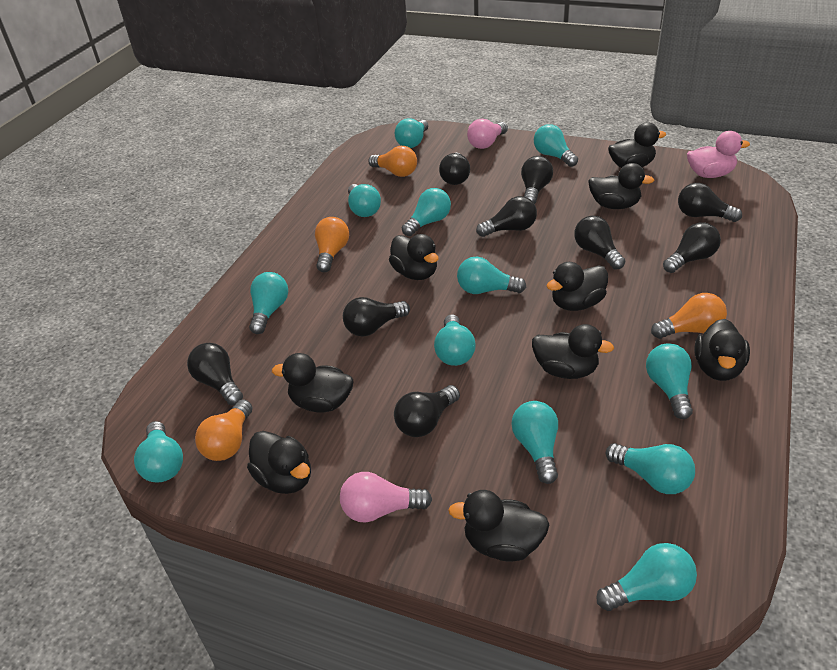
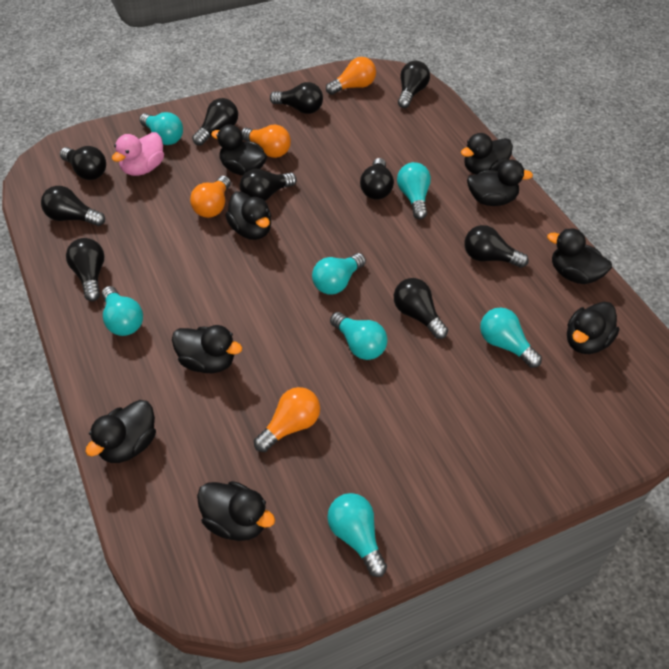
black light bulb: [187,343,243,406] [343,297,410,337] [394,385,460,437] [439,153,470,185] [476,196,537,237] [521,156,553,204] [574,216,625,270] [663,222,721,273] [678,183,742,222] = 9 -> [41,186,105,226] [60,146,106,180] [66,238,104,301] [192,98,238,146] [240,169,297,201] [270,82,323,114] [360,158,394,199] [394,278,448,339] [398,61,430,108] [464,225,529,268] = 10
pink light bulb: [340,472,432,523] [467,119,508,149] = 2 -> none = 0
turquoise light bulb: [134,421,183,482] [249,272,288,334] [348,184,381,217] [395,118,428,148] [402,188,451,236] [434,314,476,366] [457,257,526,294] [511,401,558,484] [534,124,578,167] [596,543,697,611] [606,443,695,494] [646,343,693,419] = 12 -> [102,286,143,336] [139,112,183,145] [312,253,366,295] [327,493,387,577] [330,312,387,360] [397,162,431,220] [480,308,542,368] = 7

